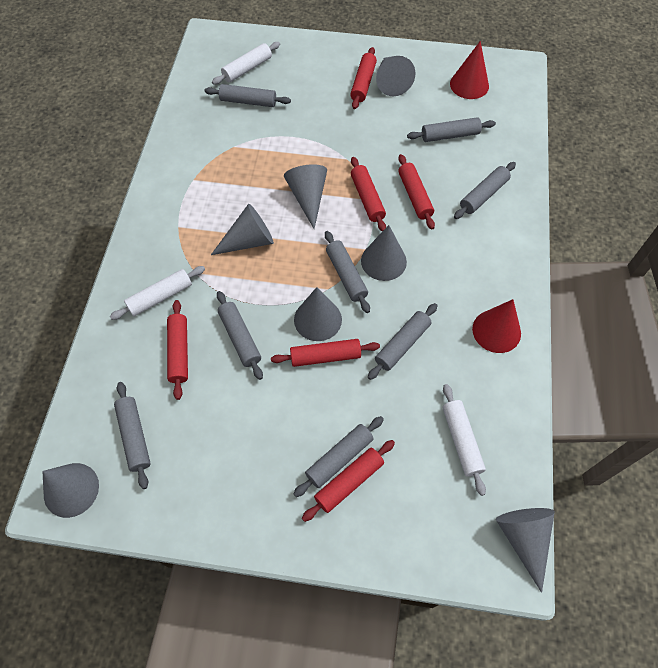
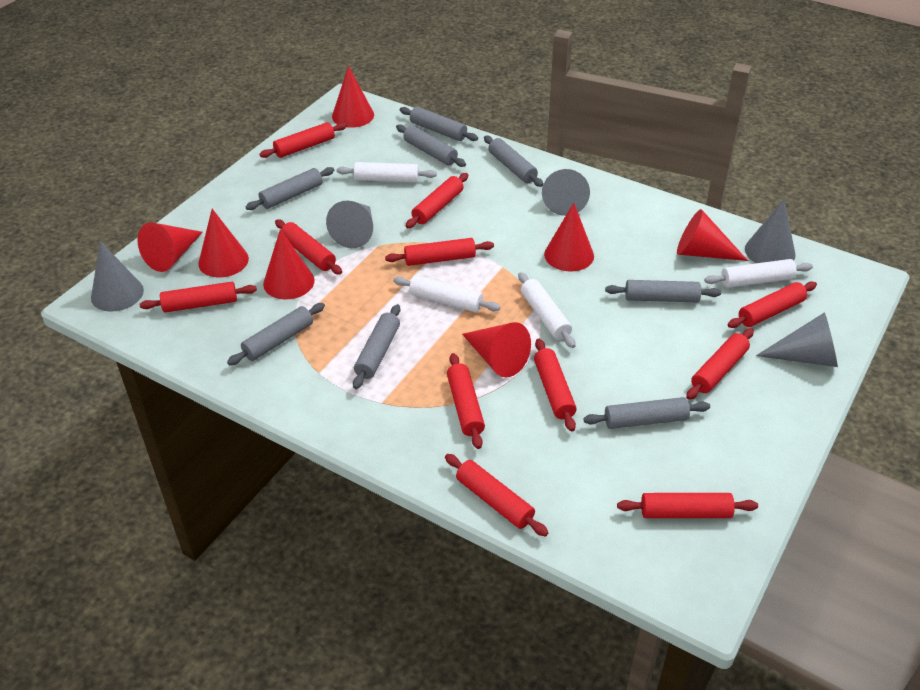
grey cone: [42,463,99,518] [211,204,274,255] [284,164,327,229] [294,287,342,341] [361,225,407,281] [376,56,415,96] [496,508,555,593] = 7 -> [91,241,144,312] [326,201,373,248] [542,169,590,216] [745,199,796,263] [756,312,838,367] = 5
red cone: [450,41,489,99] [472,299,521,353] = 2 -> [137,222,203,272] [198,209,249,277] [263,229,315,299] [332,66,374,128] [462,322,531,377] [544,203,594,272] [677,209,748,261] = 7
red rolling pin: [167,300,188,400] [271,339,380,367] [302,440,395,522] [350,47,377,109] [351,157,386,231] [398,154,435,230] = 6 -> [140,282,257,313] [259,122,347,158] [275,219,342,275] [385,238,494,266] [406,173,468,228] [445,454,549,536] [447,353,485,449] [534,339,576,432] [617,493,758,518] [686,328,754,400] [728,282,817,328] = 11
white rolling pin: [110,266,205,320] [212,42,280,85] [443,384,486,496] = 3 -> [337,162,437,183] [393,275,500,313] [518,272,576,348] [704,259,813,288] = 4

